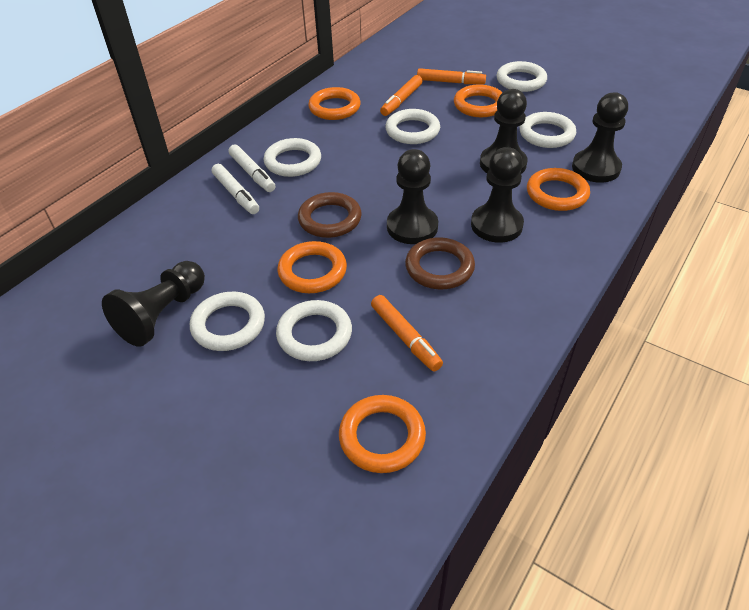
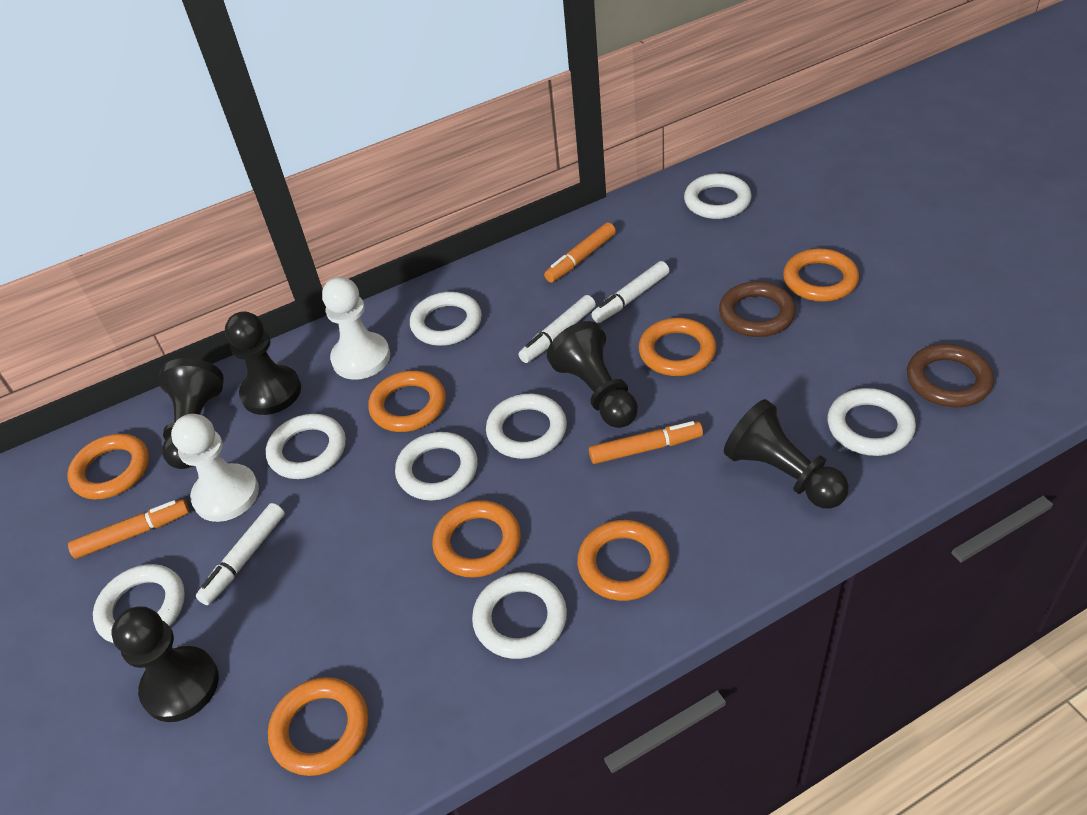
orange ring: [277,241,347,293] [308,87,361,120] [339,395,426,473] [454,85,503,117] [527,168,590,211] = 5 -> [67,434,149,500] [268,677,368,776] [368,371,446,432] [432,500,521,578] [577,520,670,601] [638,318,716,376] [783,248,859,302] = 7
white marker: [212,164,259,214] [228,145,275,192] = 2 -> [196,503,285,605] [518,295,596,363] [591,261,669,323] = 3
white pawn: none = 0 -> [171,414,259,522] [322,277,390,380] = 2
white ring: [190,292,265,351] [264,138,321,177] [276,300,352,361] [385,109,440,144] [497,61,547,92] [520,112,576,148] = 6 -> [93,564,185,644] [266,414,346,479] [395,432,478,501] [410,292,482,346] [472,572,567,659] [486,394,567,459] [684,173,752,219] [827,388,916,456] = 8

